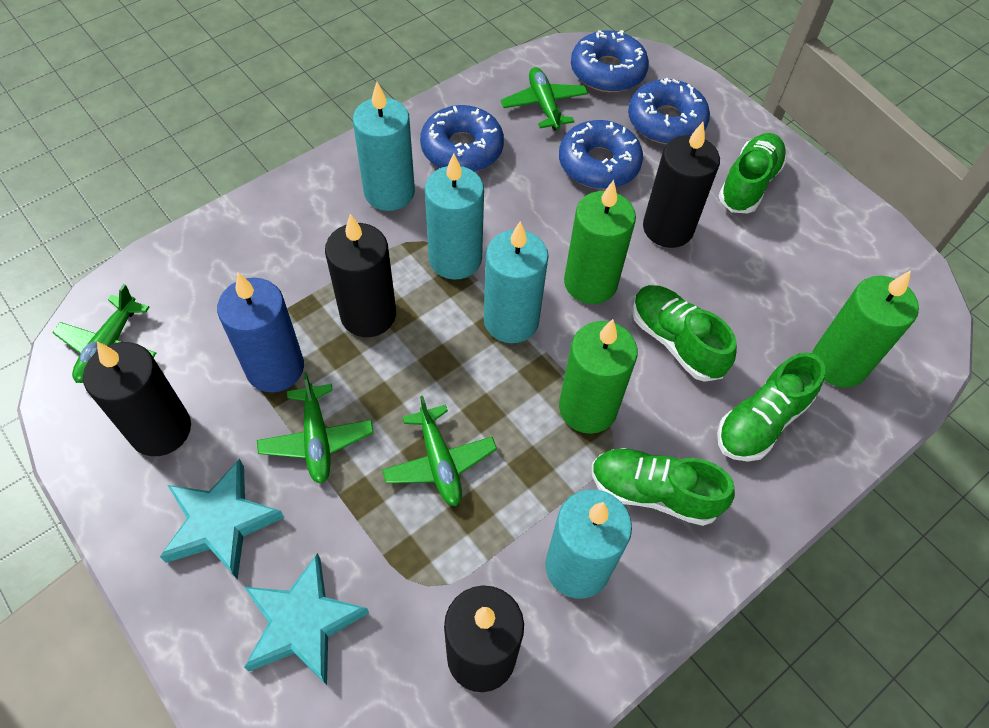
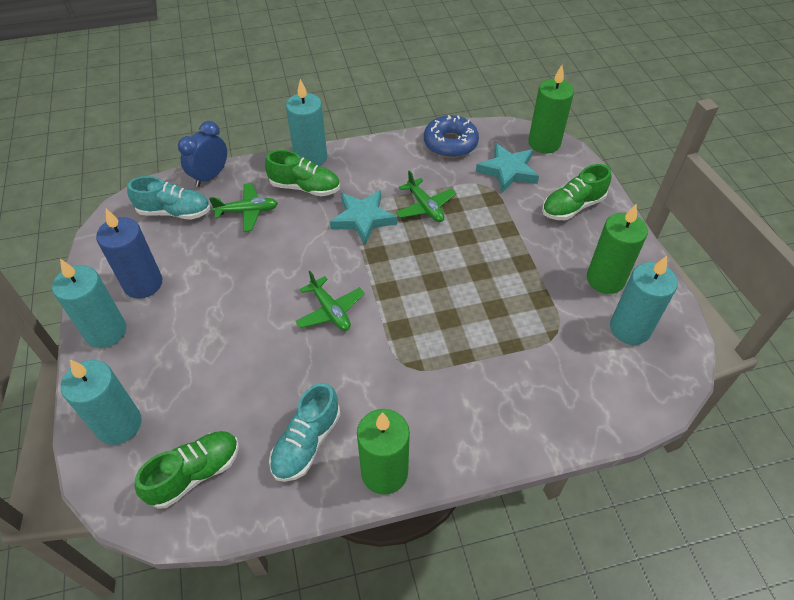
black candle: [83,342,191,456] [325,214,396,337] [444,585,524,692] [643,122,720,248] = 4 -> none = 0
blue clock: none = 0 -> [178,121,227,187] = 1
blue donut: [420,105,504,172] [559,120,643,189] [571,30,649,92] [628,78,710,144] = 4 -> [424,115,479,158] = 1
green plane: [52,284,156,383] [257,372,374,484] [382,396,497,506] [501,67,588,131] = 4 -> [209,183,278,232] [296,271,365,331] [396,170,456,222] = 3
green shoe: [592,448,735,526] [632,285,737,382] [717,353,825,461] [718,133,787,213] = 4 -> [135,431,239,509] [265,150,340,196] [542,164,611,220] = 3
turquoise shoe: none = 0 -> [127,176,210,220] [269,383,340,482] = 2

